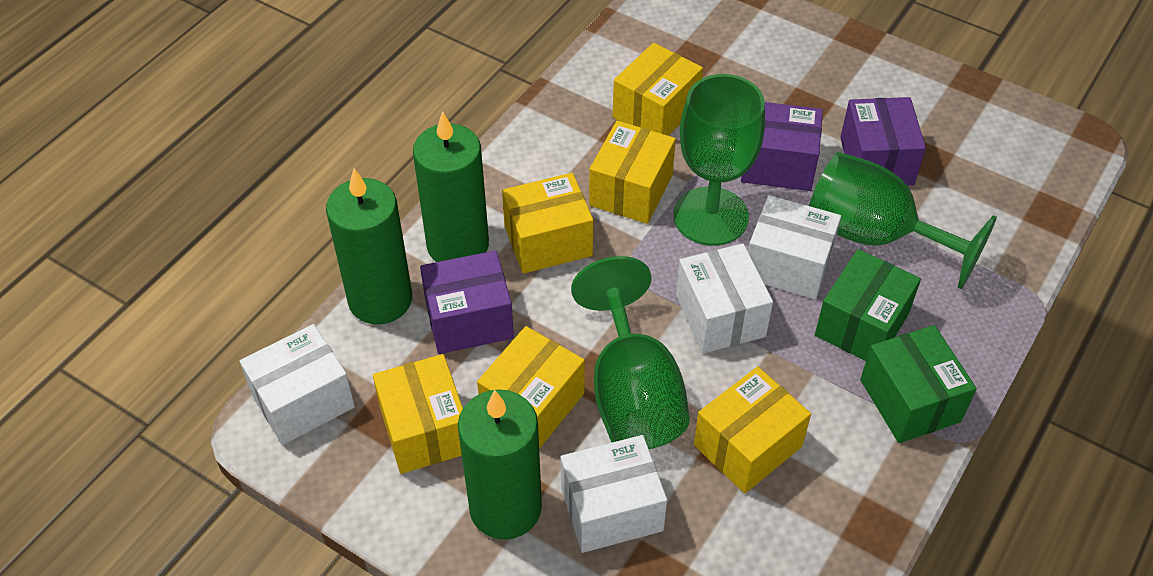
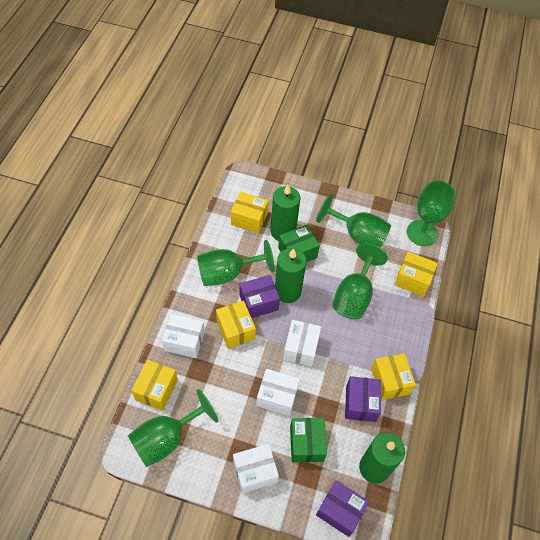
green goblet: [571,256,690,449] [673,74,765,246] [809,152,997,289] = 3 -> [128,389,218,467] [197,240,274,286] [316,194,391,248] [332,243,388,319] [407,180,456,246] = 5
yellow box: [373,354,463,474] [477,326,585,449] [502,173,593,274] [589,121,676,224] [613,43,703,136] [694,367,811,493] = 6 -> [131,359,178,410] [216,300,256,349] [231,192,269,234] [371,353,416,400] [394,252,438,297] = 5

